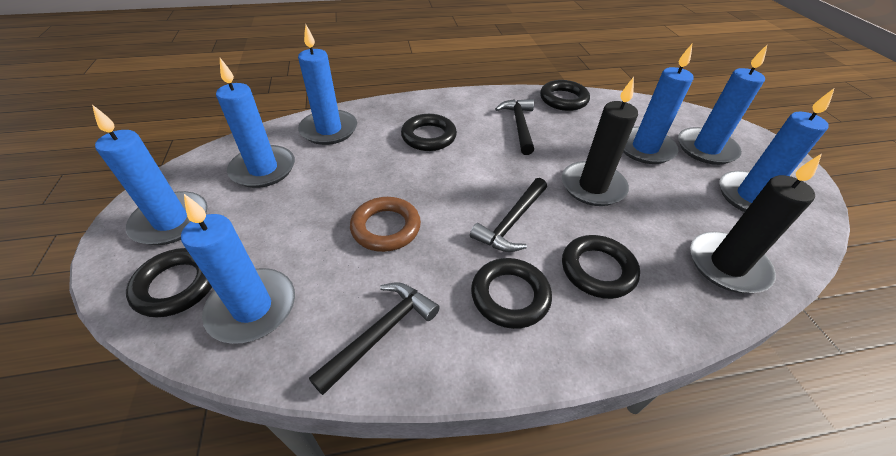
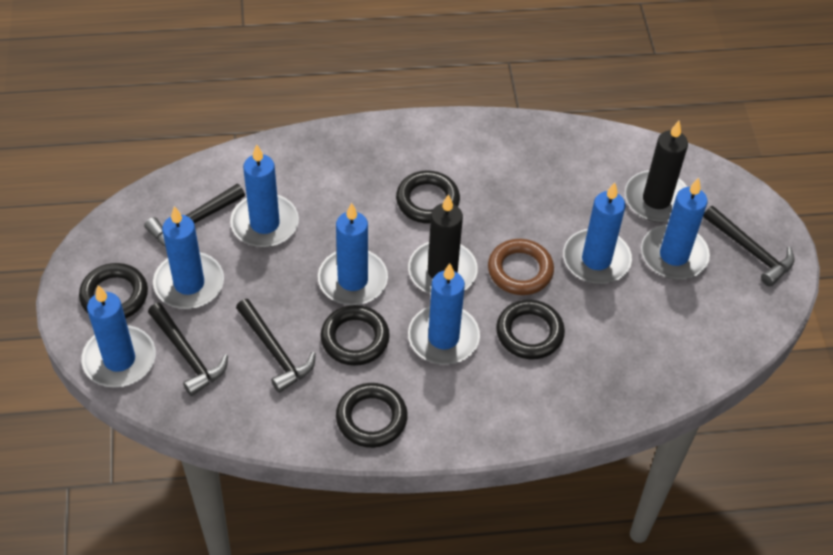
black hammer: [309,282,440,395] [470,178,547,252] [495,99,534,155] = 3 -> [144,184,245,247] [148,303,228,396] [236,299,316,393] [703,206,794,286] = 4

